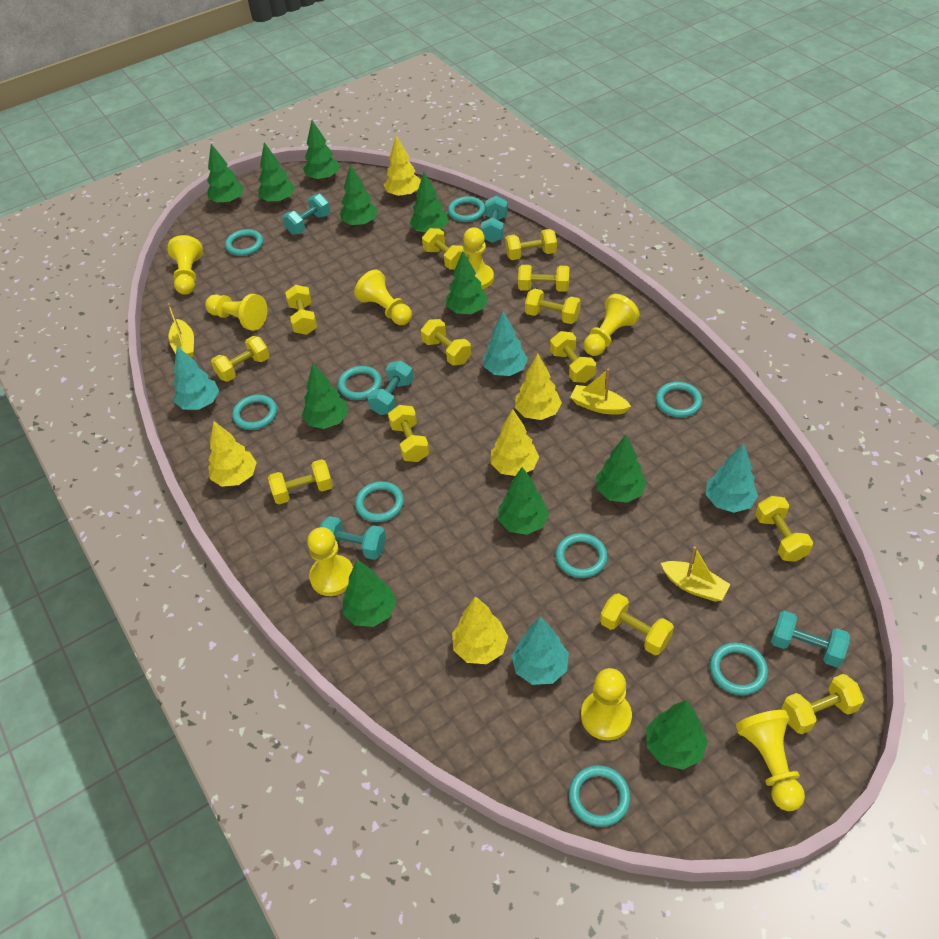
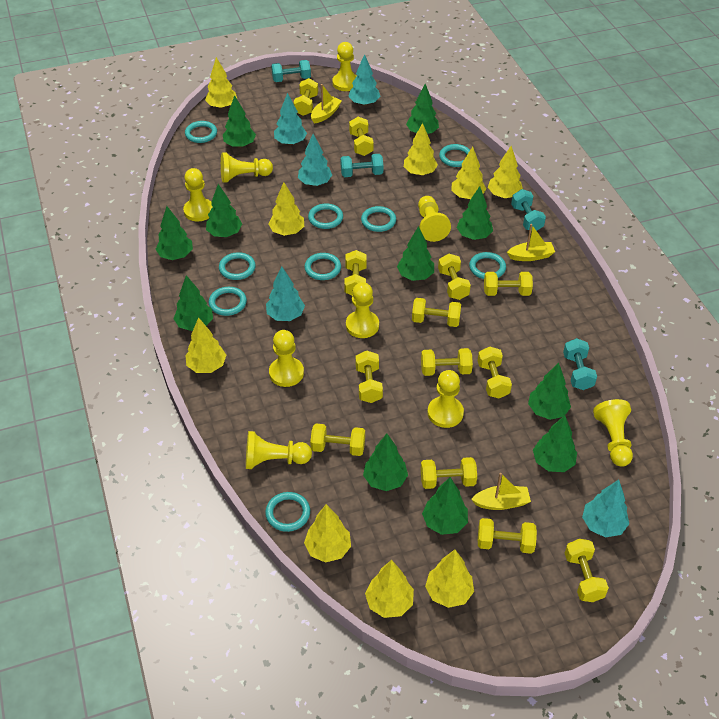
turquoise dumbbell: [282,194,330,235] [320,516,386,560] [367,361,414,415] [481,196,508,243] [771,611,850,667] = 5 -> [271,60,311,82] [340,154,383,177] [511,189,546,231] [563,338,597,390] = 4
turquoise tree: [173,346,219,410] [483,311,528,376] [512,617,569,685] [706,443,758,513] = 4 -> [266,266,305,321] [274,93,307,145] [298,134,332,186] [348,54,380,106] [582,480,629,537] = 5
yellow pawn: [167,235,203,295] [205,294,267,331] [307,527,353,596] [354,270,412,325] [463,227,494,289] [581,668,632,741] [583,294,640,356] [736,710,805,811] = 8 -> [183,168,212,221] [221,153,273,182] [246,431,312,469] [269,330,304,387] [332,42,357,91] [346,282,379,338] [418,196,451,242] [428,370,464,428] [593,399,633,467] = 9
yellow tree: [208,421,257,487] [384,136,421,197] [452,596,508,664] [490,409,539,476] [515,354,562,420] = 5 -> [185,317,226,373] [205,57,237,109] [268,182,304,236] [304,504,351,562] [365,560,414,618] [404,123,438,176] [425,550,474,608] [452,147,486,199] [488,146,523,198] = 9

